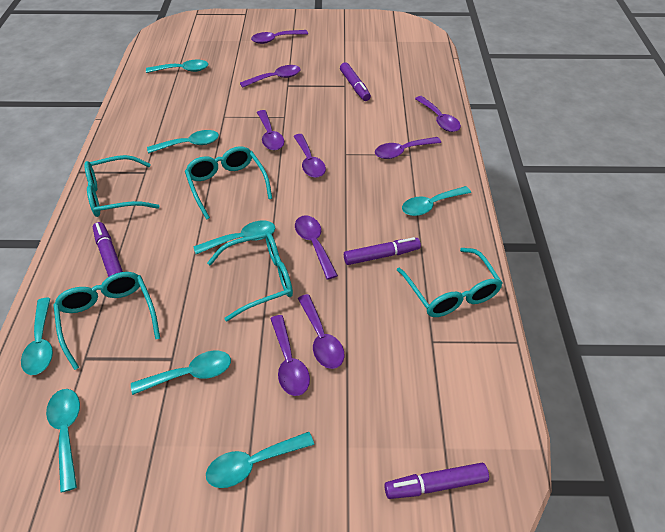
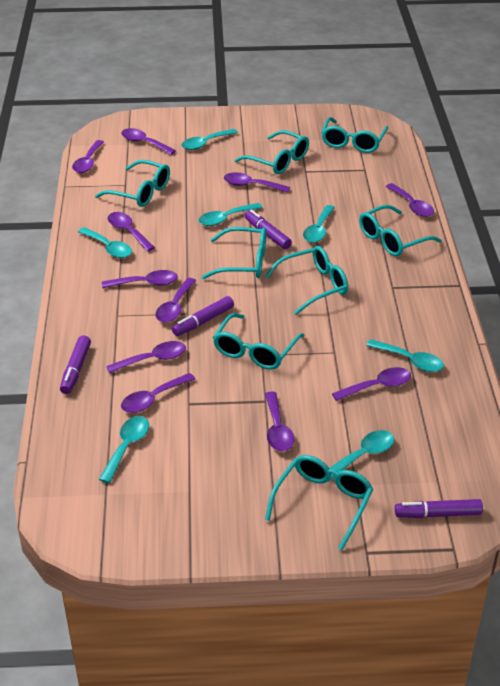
purple spoon: [240,65,301,88] [251,30,308,44] [257,110,284,150] [270,315,310,396] [293,134,326,178] [295,215,338,280] [298,294,344,369] [375,137,441,159] [415,96,461,132] = 9 -> [72,140,104,173] [102,270,178,288] [106,341,186,374] [108,212,155,252] [121,128,176,155] [121,373,195,413] [156,278,196,323] [224,172,290,193] [265,391,294,451] [332,367,411,401] [385,183,434,217] = 11
turquoise glasses: [53,272,160,370] [84,155,159,217] [185,146,272,220] [207,232,293,322] [397,248,503,317] = 5 -> [95,160,170,207] [202,227,266,279] [213,313,305,370] [235,130,309,174] [265,246,348,315] [265,455,373,550] [321,117,388,153] [359,205,441,256] = 8
turquoise spoon: [21,298,53,375] [46,389,80,493] [131,350,231,395] [146,59,208,73] [147,130,219,153] [193,221,275,254] [206,432,314,488] [402,186,471,216] = 8 -> [78,227,132,258] [99,416,149,483] [181,129,238,150] [199,203,263,226] [303,205,335,243] [328,430,394,482] [366,339,444,372] = 7

